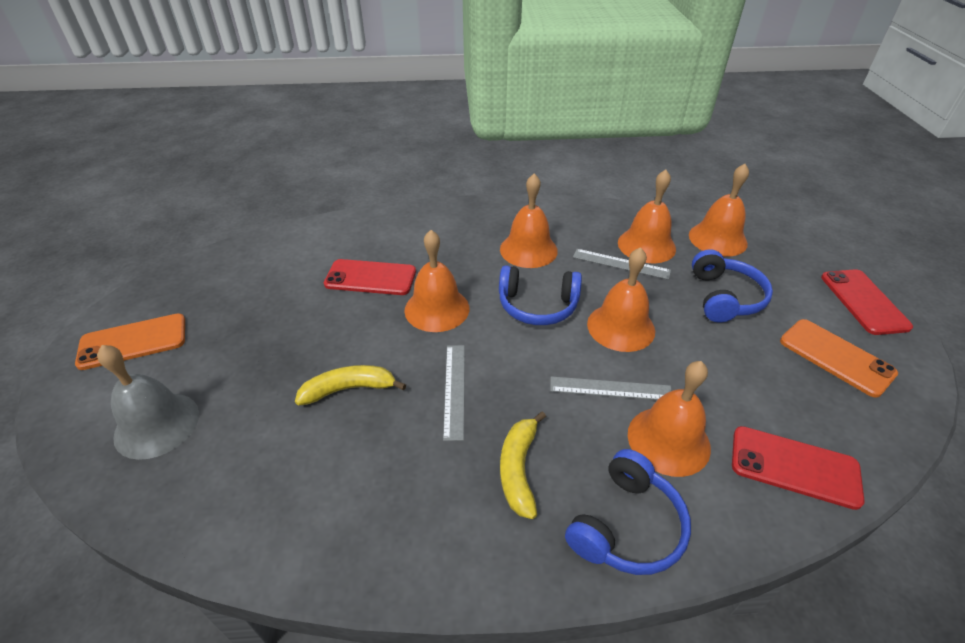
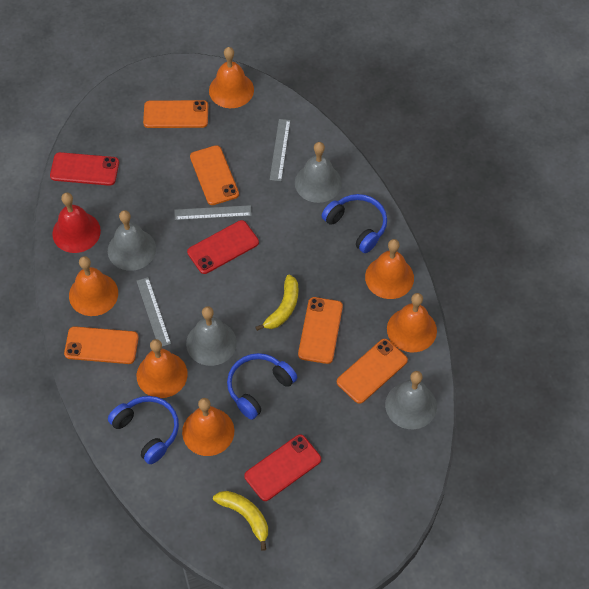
grey bell: [97,345,199,460] = 1 -> [108,210,156,271] [186,306,237,366] [295,142,342,203] [385,371,437,429] = 4
orange phone: [75,314,185,370] [780,319,898,398] = 2 -> [64,326,139,364] [143,100,208,128] [190,145,239,205] [298,297,343,364] [337,339,408,404] = 5
red bell: none = 0 -> [52,193,101,253] = 1

